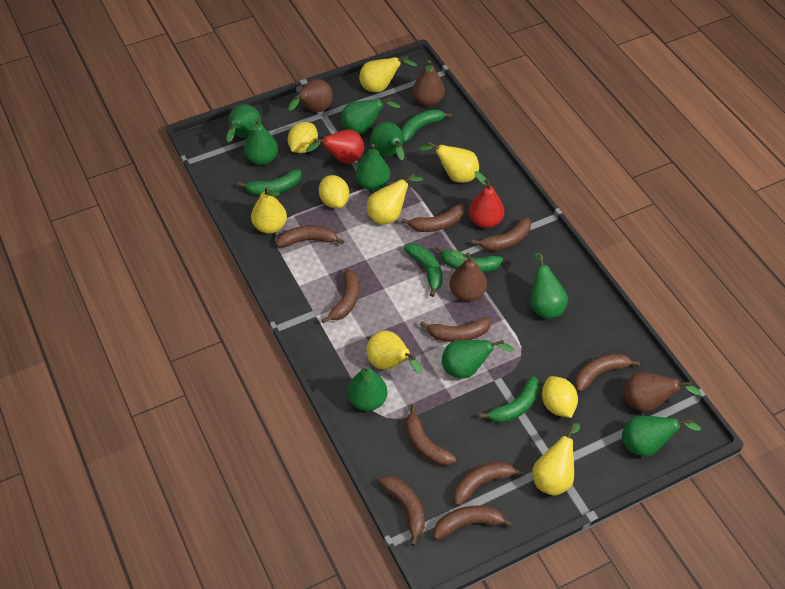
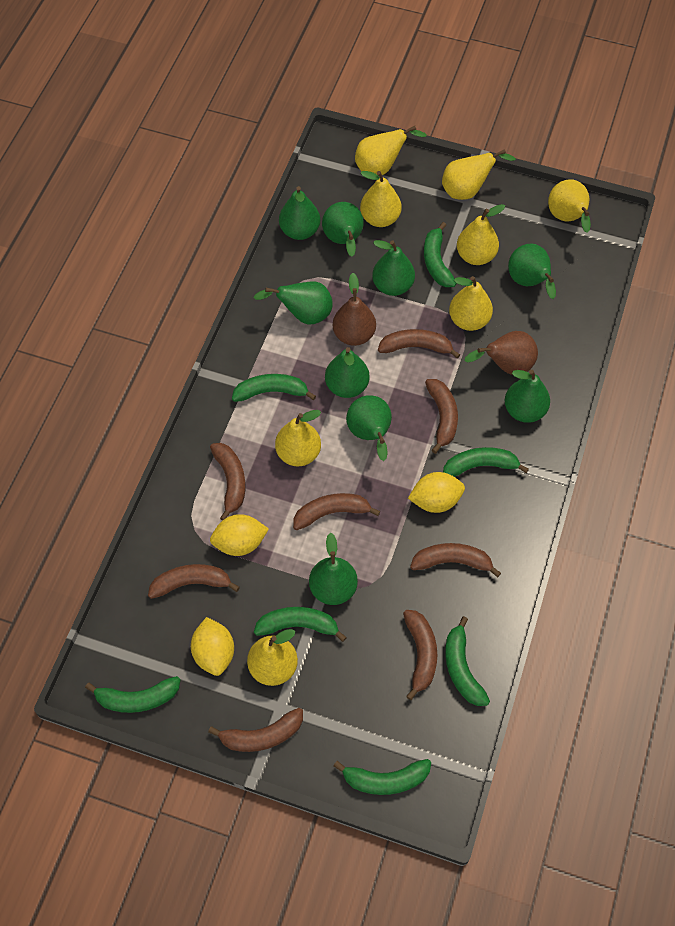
brown banana: [276,225,344,247] [321,269,359,323] [379,476,425,546] [401,204,465,232] [405,405,456,466] [420,317,491,342] [434,505,513,540] [453,462,524,506] [471,217,531,251] [574,353,640,392] = 10 -> [148,564,240,599] [208,708,303,752] [210,443,246,521] [293,493,380,530] [378,329,460,359] [403,610,437,700] [410,543,501,577] [425,379,458,454] = 8
brown pear: [288,79,333,112] [412,60,445,106] [450,251,487,302] [623,372,701,412] = 4 -> [333,273,376,346] [464,331,538,375] = 2
green banana: [238,169,301,195] [401,109,452,142] [404,244,443,297] [436,246,503,273] [479,376,540,423] = 5 -> [85,676,181,713] [232,374,316,402] [254,607,347,642] [334,759,431,795] [424,222,457,287] [443,447,529,477] [445,616,490,706] = 7
red pear: [306,129,364,164] [469,171,504,228] = 2 -> none = 0
yellow pear: [251,186,287,234] [359,56,417,92] [366,331,422,373] [367,173,423,225] [419,142,479,183] [532,423,580,496] = 6 -> [247,629,298,686] [275,410,321,466] [355,126,427,175] [360,171,401,227] [442,149,516,200] [449,276,493,331] [457,204,505,265] [548,179,591,233] = 8

